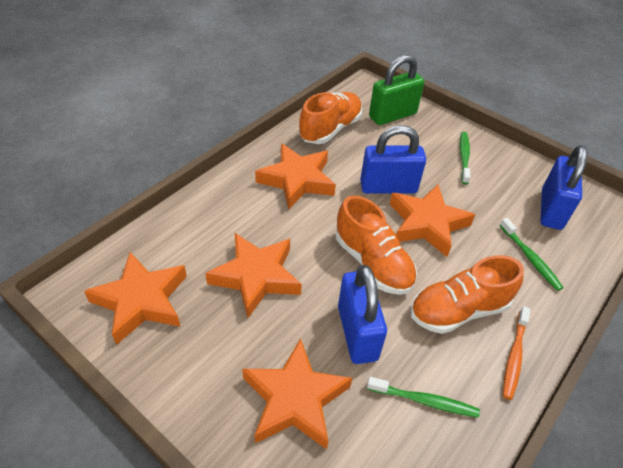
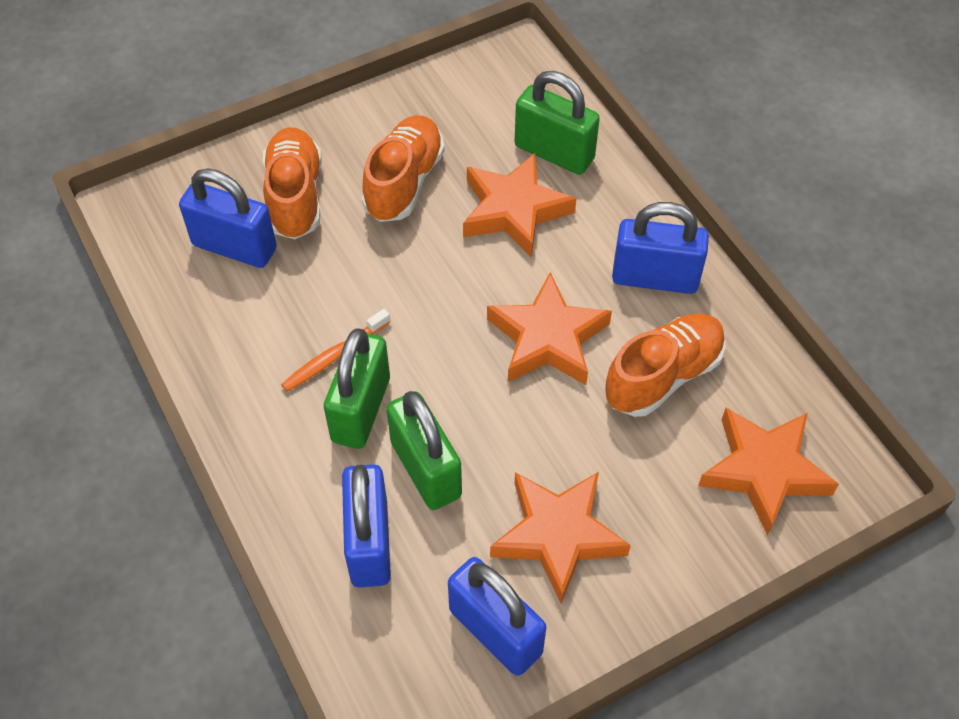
blue padlock: [338,265,387,364] [360,125,426,194] [540,145,588,230] = 3 -> [179,168,277,268] [342,464,391,587] [448,557,546,676] [612,202,709,294] = 4
green padlock: [369,55,424,125] = 1 -> [324,328,390,449] [386,391,462,510] [515,71,600,175] = 3
green toothbrush: [367,377,480,418] [460,132,470,184] [500,218,564,291] = 3 -> none = 0
orange star: [84,252,187,345] [205,233,302,318] [242,338,352,449] [255,144,336,209] [390,184,475,257] = 5 -> [463,153,576,258] [487,272,612,385] [490,472,631,604] [698,408,839,536] = 4

